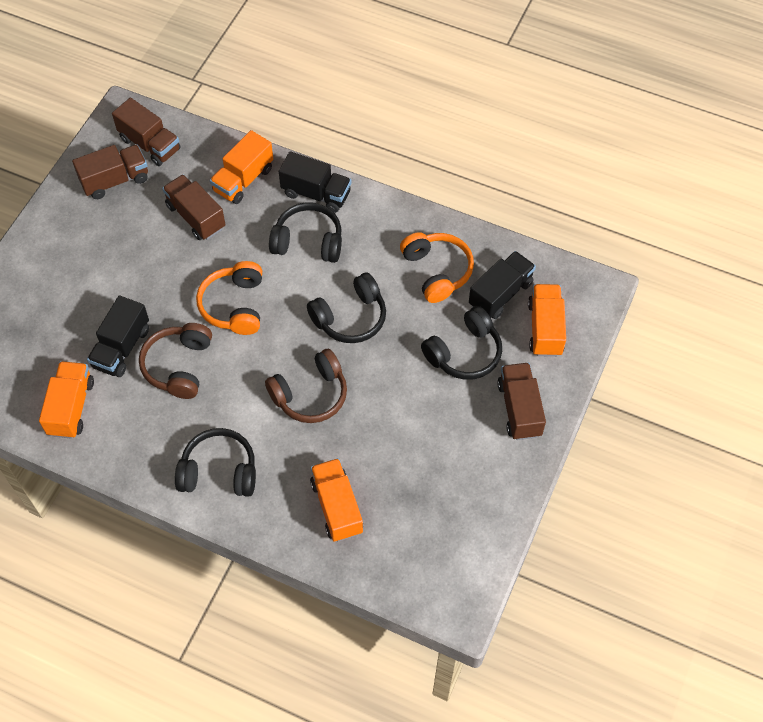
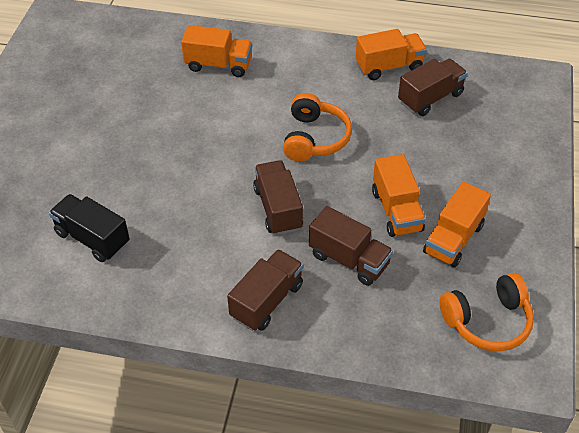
black headphones: [175,428,256,497] [269,202,342,263] [307,273,386,343] [421,306,502,380] = 4 -> none = 0
black truck: [87,295,149,377] [279,151,351,213] [469,251,536,319] = 3 -> [49,194,130,262] = 1
brown headphones: [139,323,212,399] [265,349,347,423] = 2 -> none = 0

